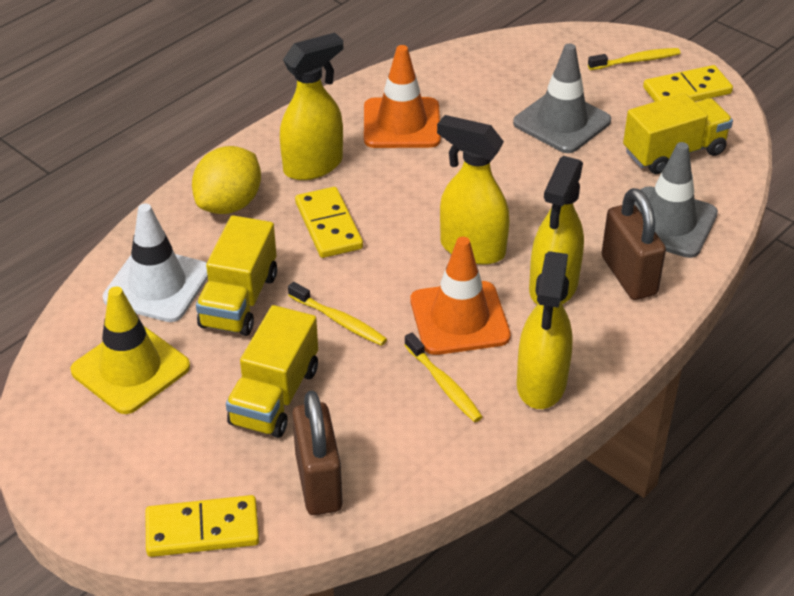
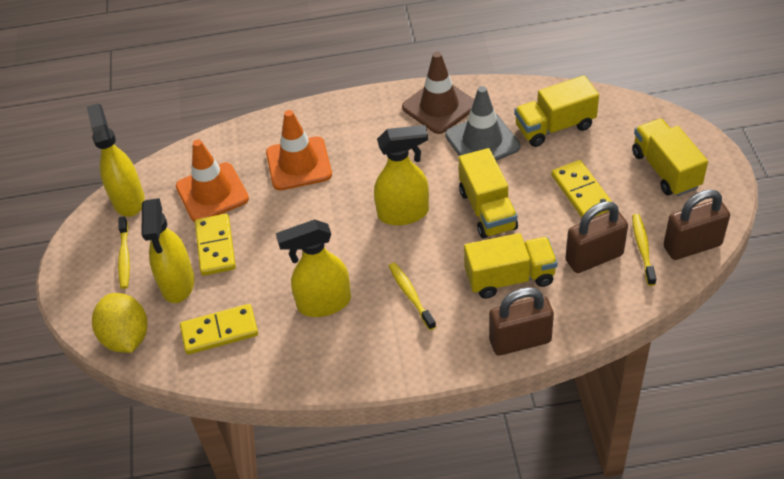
brown padlock: [292,391,343,515] [602,188,666,300] = 2 -> [489,287,554,356] [566,201,628,273] [663,189,730,260] = 3
brown traffic cone: none = 0 -> [402,52,474,134] = 1
grey traffic cone: [513,43,611,153] [634,142,718,258] = 2 -> [445,86,520,161] = 1
white traffic cone: [103,203,208,322] = 1 -> none = 0
yellow traffic cone: [71,287,190,414] = 1 -> none = 0
yellow truck: [196,215,277,336] [226,305,318,438] [623,93,733,174] = 3 -> [458,148,518,239] [464,233,558,299] [514,75,599,147] [632,119,708,196] = 4

